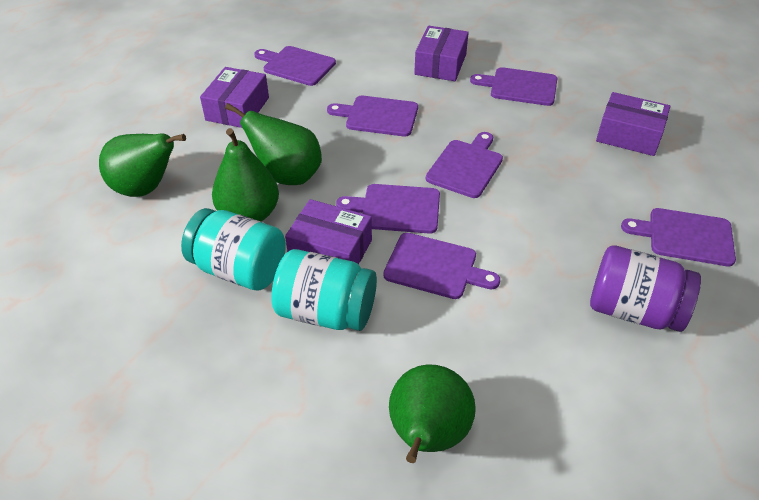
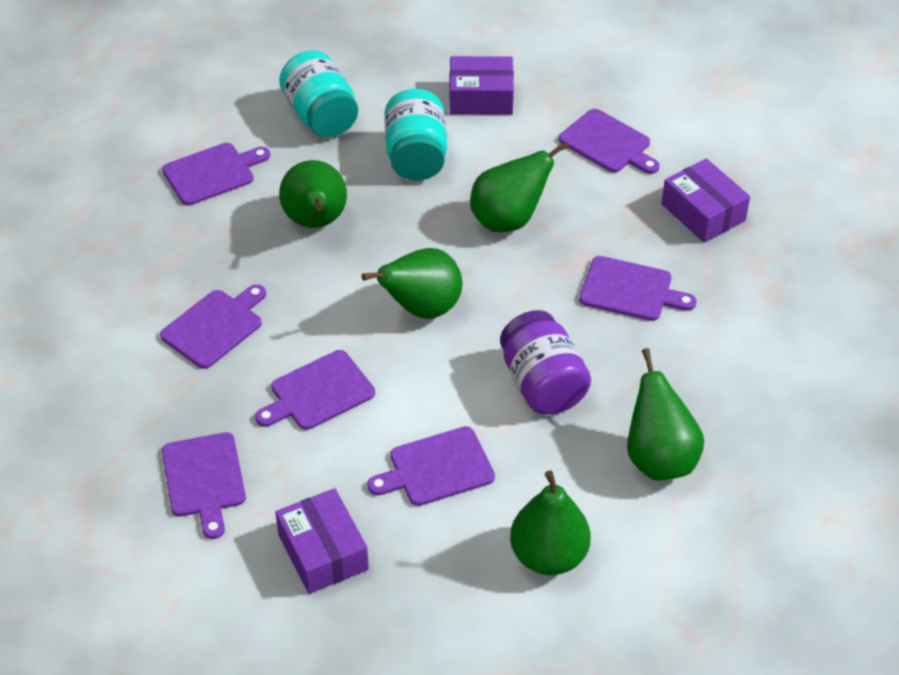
green pear: [99,133,186,197] [212,128,279,221] [225,103,322,185] [389,364,476,463] = 4 -> [279,160,347,228] [362,248,462,319] [470,142,569,232] [510,471,591,575] [627,348,704,481] = 5
purple box: [200,67,269,128] [285,199,372,264] [414,26,469,81] [596,92,670,156] = 4 -> [275,488,369,594] [450,56,514,115] [661,158,750,243] = 3

